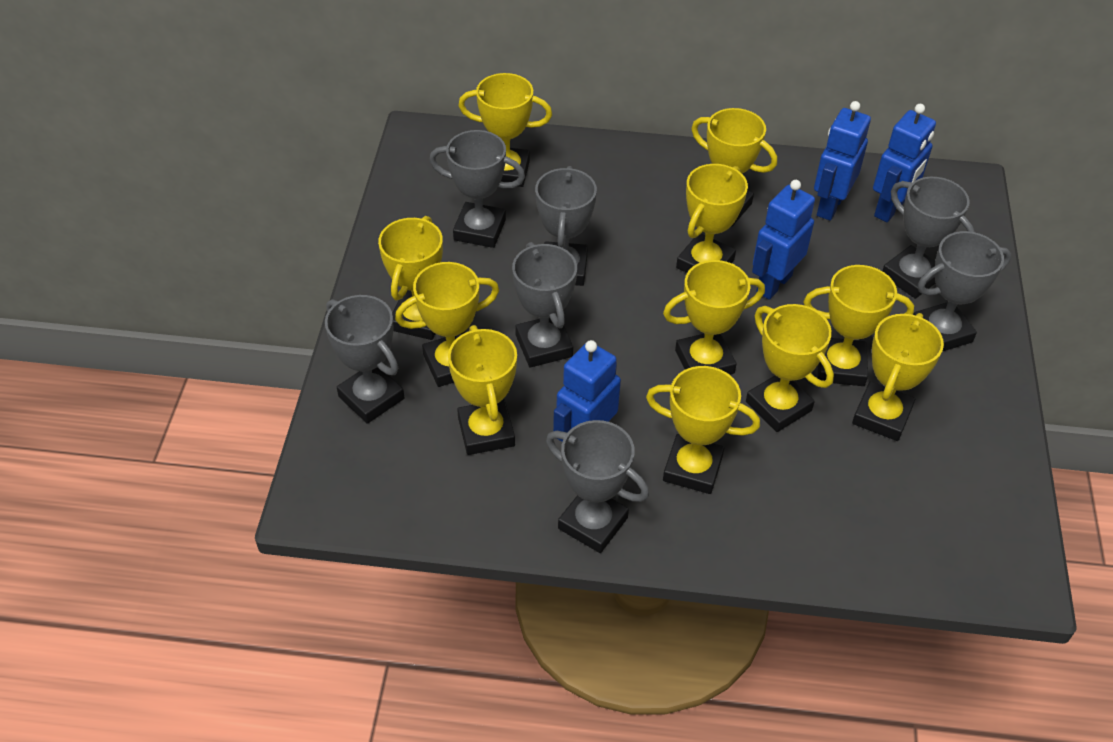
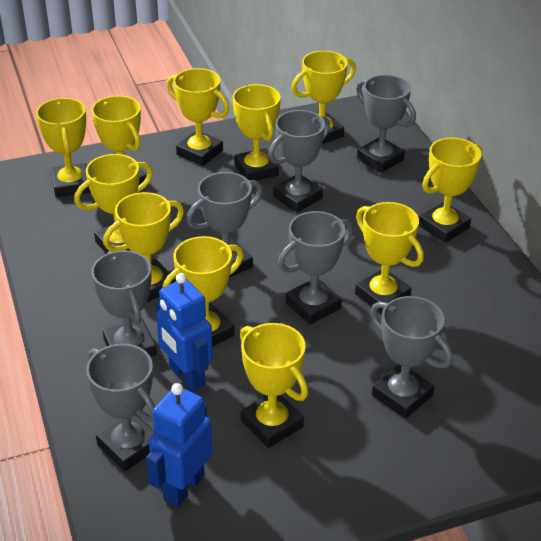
blue robot: [553,340,621,442] [752,180,815,300] [814,101,871,221] [873,104,936,222] = 4 -> [146,383,213,507] [155,273,213,392] = 2

